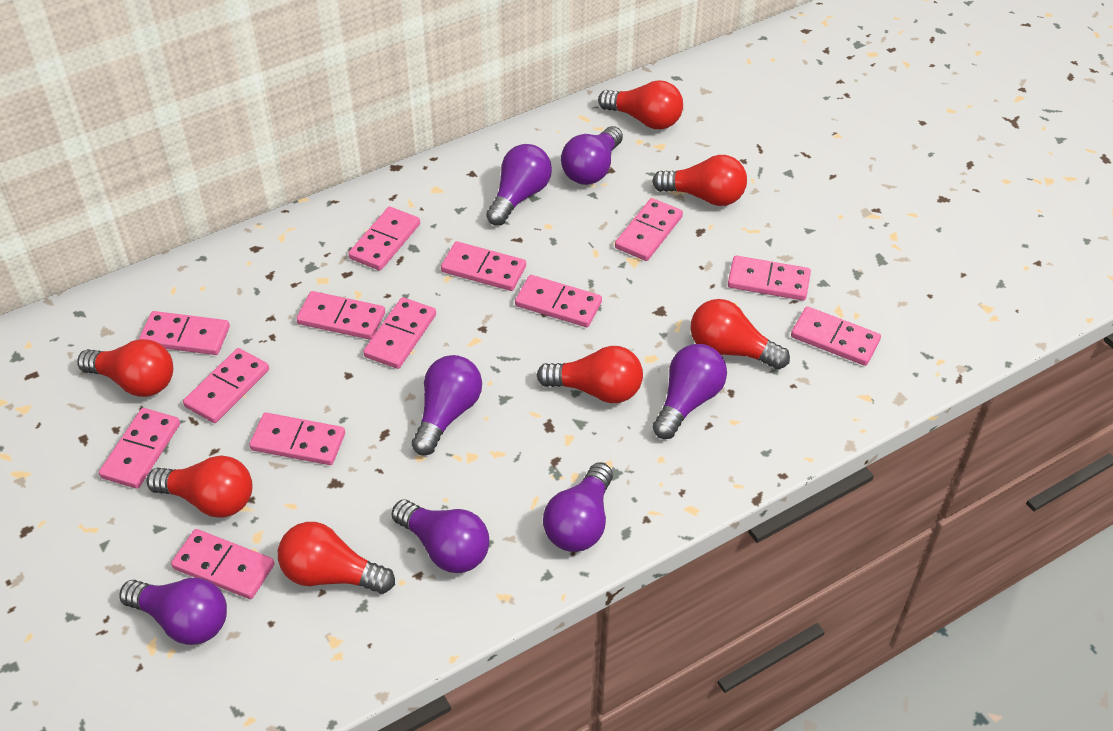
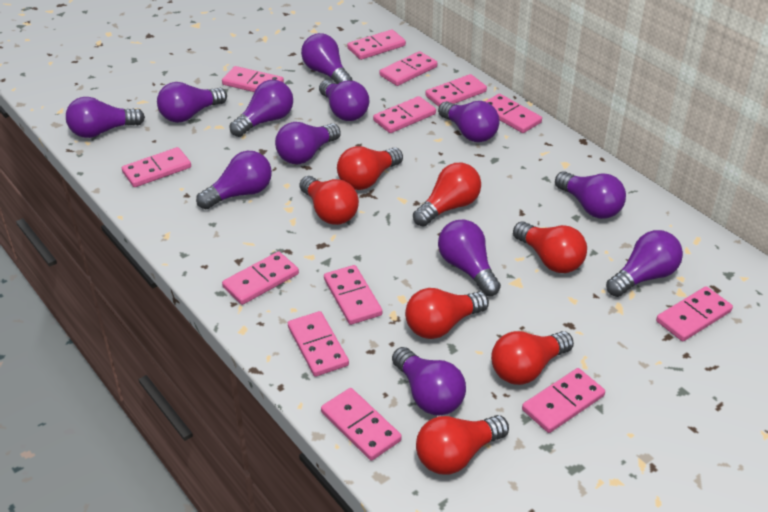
purple light bulb: [119,578,227,645] [391,499,489,573] [412,355,482,456] [486,144,552,226] [543,462,613,552] [561,126,623,185] [652,344,727,439] = 7 -> [66,97,145,138] [157,82,227,123] [196,151,272,209] [230,80,293,137] [275,122,341,164] [301,33,353,84] [319,80,369,121] [392,347,466,415] [438,101,500,142] [438,220,501,296] [555,171,626,219] [606,230,683,297] = 12

